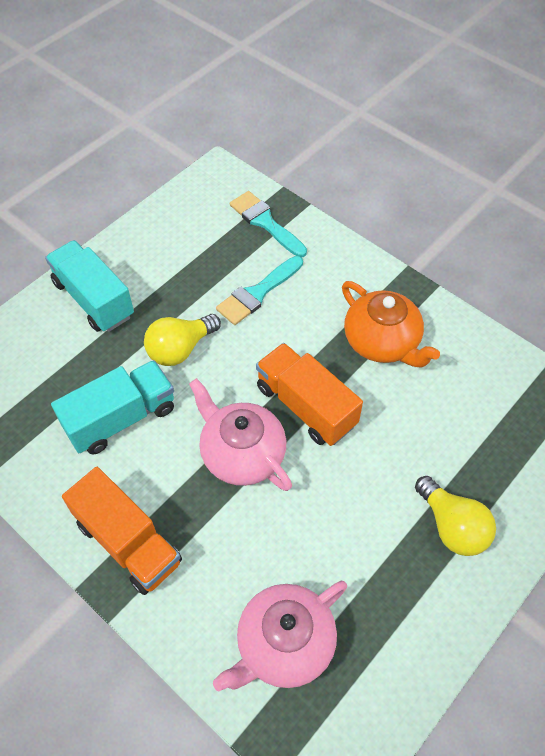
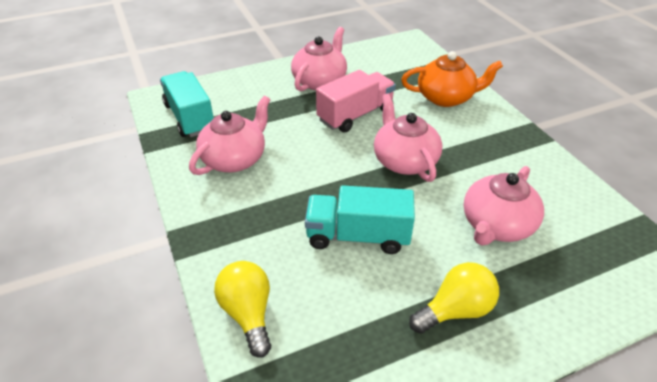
orange truck: [62,467,182,595] [256,343,363,446] = 2 -> none = 0
pink teapot: [189,378,292,491] [213,581,347,691] = 2 -> [189,96,270,175] [291,27,347,91] [374,93,442,182] [464,166,544,245] = 4
pink truck: none = 0 -> [316,70,396,133] = 1
turquoise brush: [216,256,303,325] [230,191,307,257] = 2 -> none = 0

